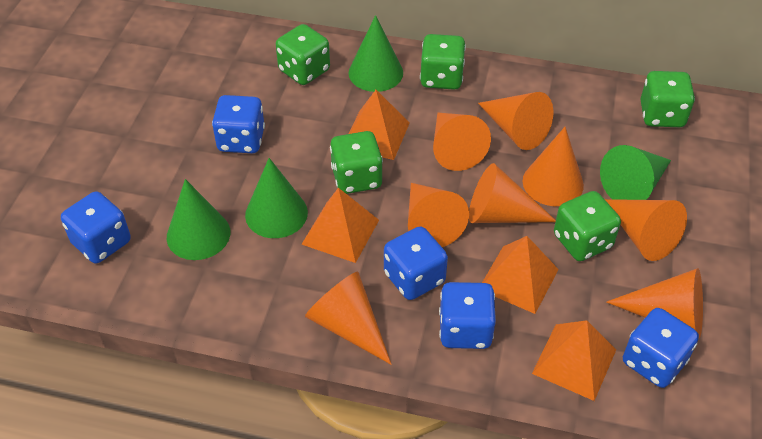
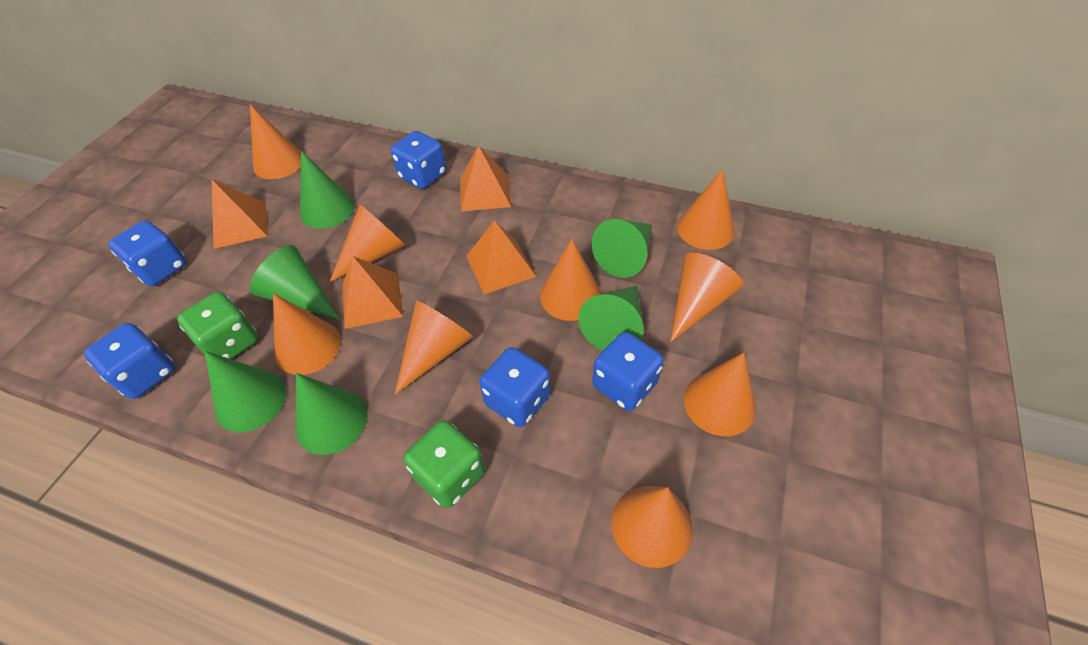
green cone: [167,179,230,260] [245,158,308,238] [349,15,403,92] [600,145,671,200] = 4 -> [205,351,286,432] [250,245,340,320] [295,373,368,455] [300,151,355,229] [578,286,644,351] [591,219,652,278] = 6
green dice: [276,24,330,85] [330,131,383,194] [420,34,466,90] [554,191,621,261] [641,71,695,127] = 5 -> [177,292,258,359] [404,420,485,508] = 2
orange cone: [305,271,391,364] [408,183,469,247] [433,113,491,171] [469,163,556,223] [478,92,553,150] [523,127,584,206] [605,199,687,261] [606,268,703,338] = 8 -> [250,104,301,179] [273,293,341,375] [329,204,406,283] [395,300,473,395] [540,239,601,321] [611,486,693,568] [670,253,743,342] [677,169,735,250] [684,353,756,436] = 9

